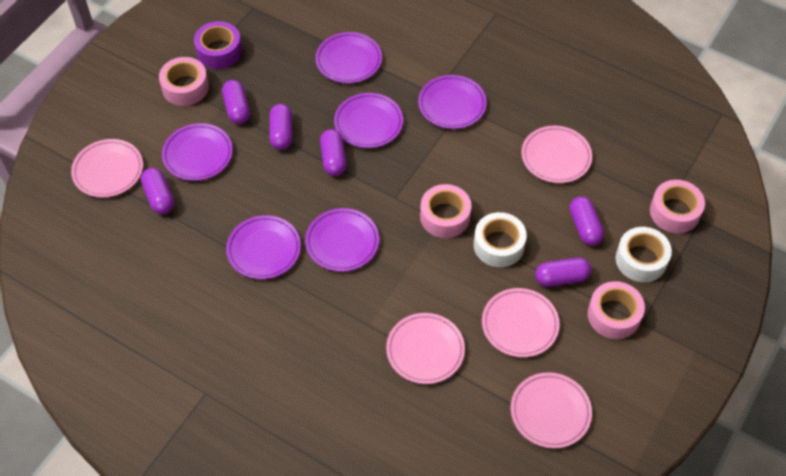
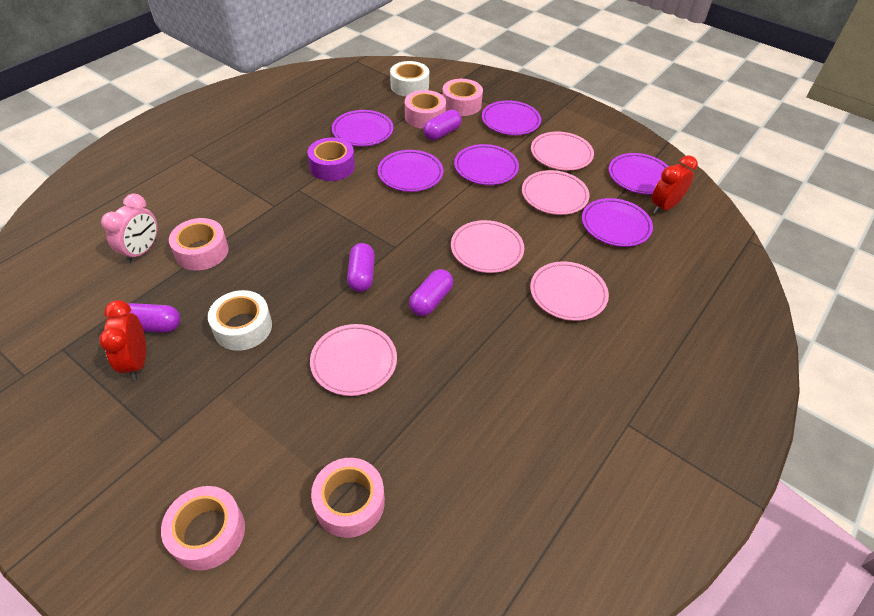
pink clock: none = 0 -> [101,194,158,263] = 1
pink tape: [159,57,209,106] [420,184,472,238] [588,281,645,339] [650,180,705,233] = 4 -> [161,486,245,571] [169,218,229,271] [311,458,385,538] [405,90,446,129] [442,79,483,116] = 5
purple capsule: [141,168,174,214] [222,80,250,124] [269,104,292,150] [320,129,347,176] [535,257,591,287] [569,196,604,246] = 6 -> [128,303,180,333] [347,243,375,292] [409,269,453,316] [423,110,462,140] = 4
red clock: none = 0 -> [99,300,146,380] [652,155,698,214] = 2

